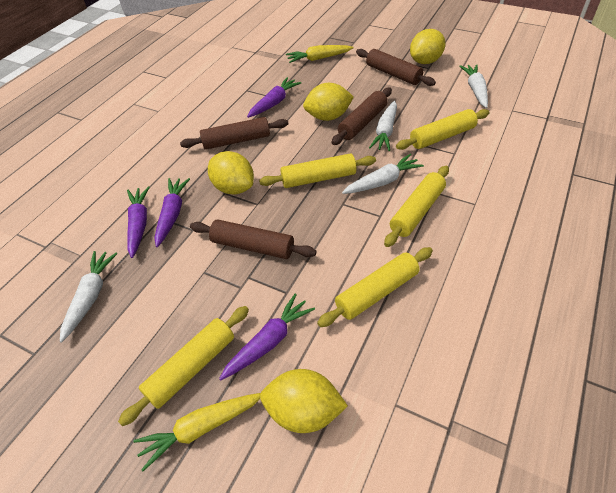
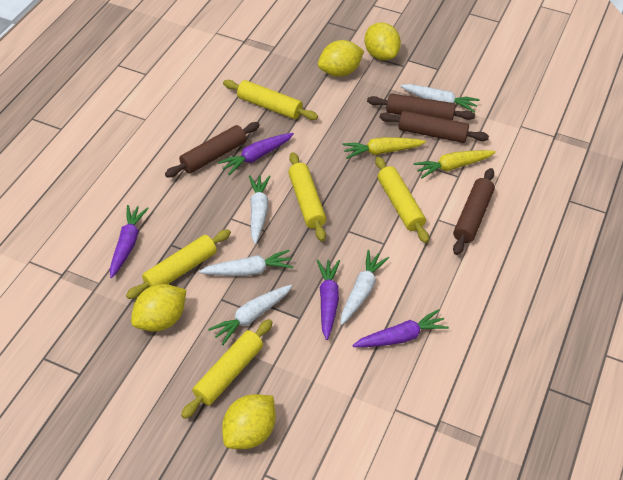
white carrot: [60,251,118,342] [342,154,424,194] [369,101,397,151] [459,64,488,108] = 4 -> [199,250,293,276] [208,284,293,345] [249,175,270,244] [341,250,389,325] [401,84,480,113] = 5

